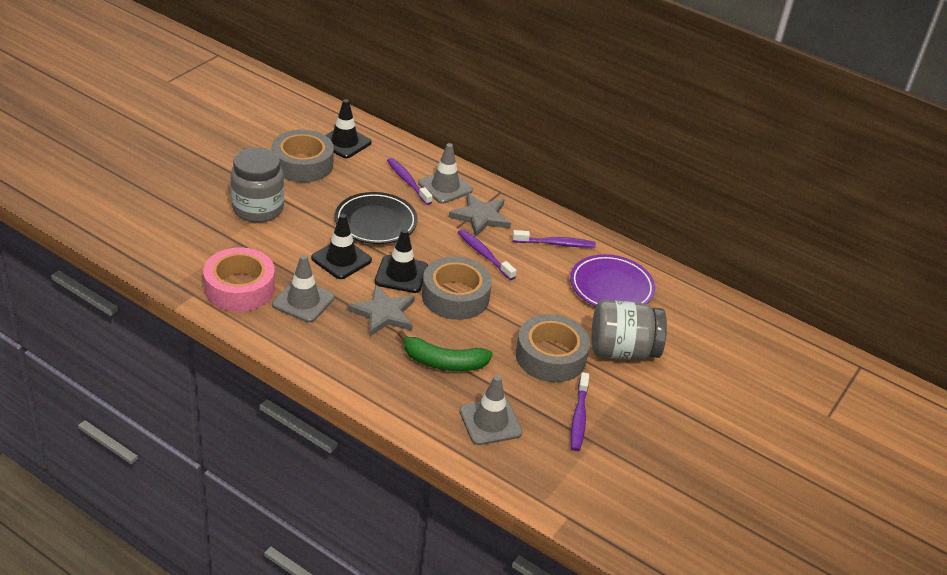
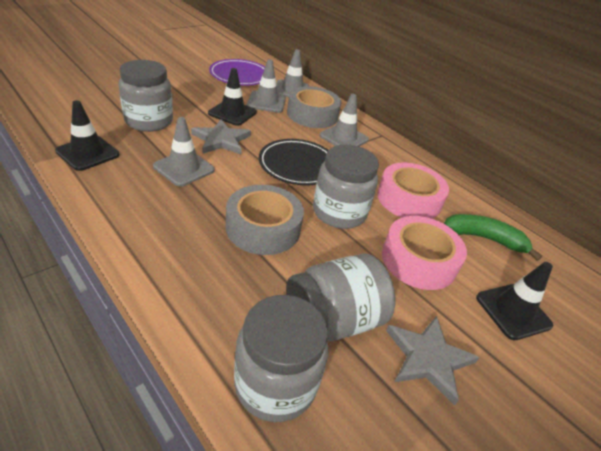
grey jar: [230,147,284,223] [592,300,667,360] = 2 -> [118,60,173,132] [234,295,328,422] [286,254,396,341] [313,145,379,229] = 4
grey tape: [272,130,334,183] [422,256,492,320] [516,314,590,382] = 3 -> [226,185,304,255] [287,86,342,128] = 2
grey traffic cone: [272,255,335,323] [418,143,473,204] [459,375,522,445] = 3 -> [153,117,215,187] [247,59,286,113] [277,49,309,97] [320,94,369,146] = 4
pink tape: [203,247,275,312] = 1 -> [377,163,449,219] [382,216,467,290] = 2
purple toothbrush: [387,158,433,205] [458,229,517,280] [513,230,596,248] [571,372,589,451] = 4 -> none = 0

